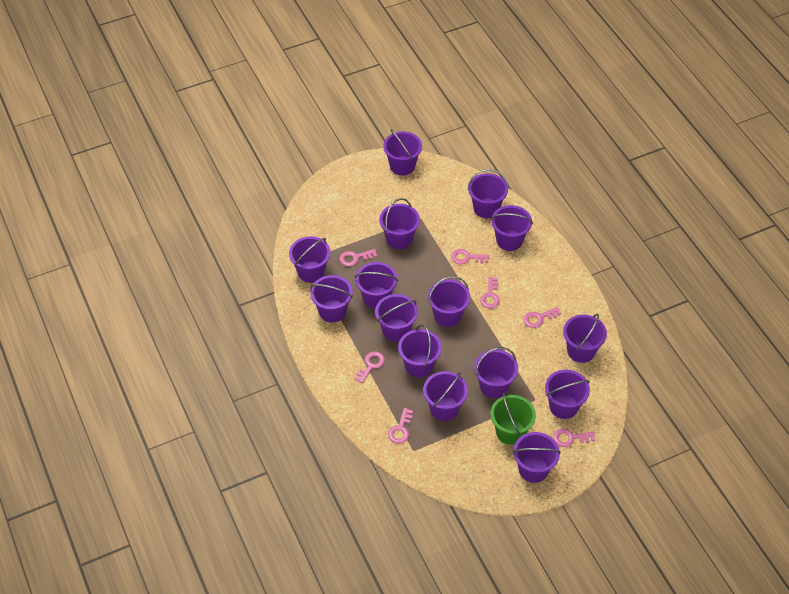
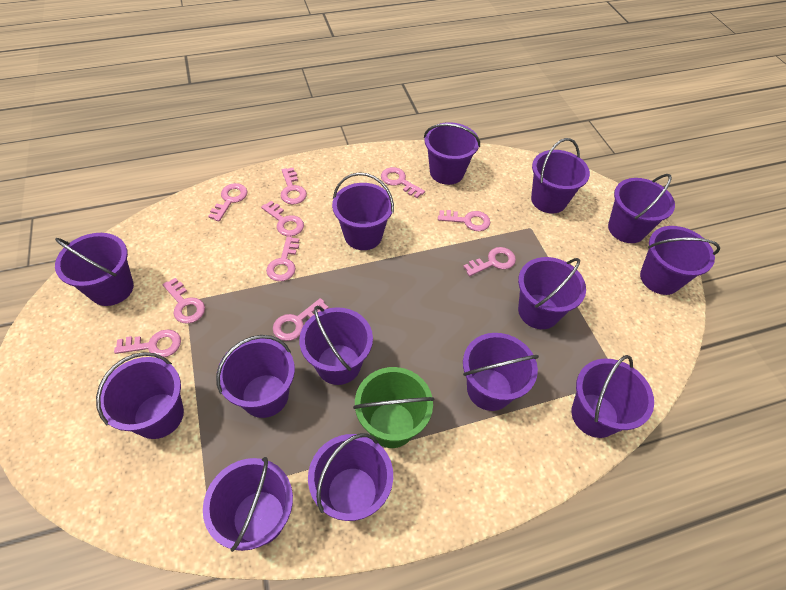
pink key: [339,249,377,267] [355,351,385,384] [388,408,413,444] [451,249,489,264] [480,277,500,309] [523,307,561,328] [553,429,595,447] = 7 -> [114,329,181,357] [163,278,205,324] [208,183,248,221] [261,201,304,236] [266,236,299,281] [273,298,329,341] [281,168,307,204] [381,167,425,198] [438,210,490,231] [463,247,516,276] = 10
purple bucket: [289,236,330,283] [310,275,353,323] [355,262,398,309] [375,294,418,342] [379,198,420,249] [383,129,422,176] [398,325,442,378] [423,371,468,421] [428,276,470,327] [467,169,509,218] [474,347,518,398] [491,205,533,251] [513,432,561,483] [545,370,590,419] [563,314,607,363] = 15 -> [55,233,134,306] [96,352,184,439] [203,457,293,552] [216,335,295,418] [299,306,373,385] [308,433,393,521] [332,172,394,250] [424,122,480,185] [463,333,539,411] [518,257,586,329] [531,138,590,214] [571,355,654,438] [608,174,675,243] [640,226,720,295] = 14

